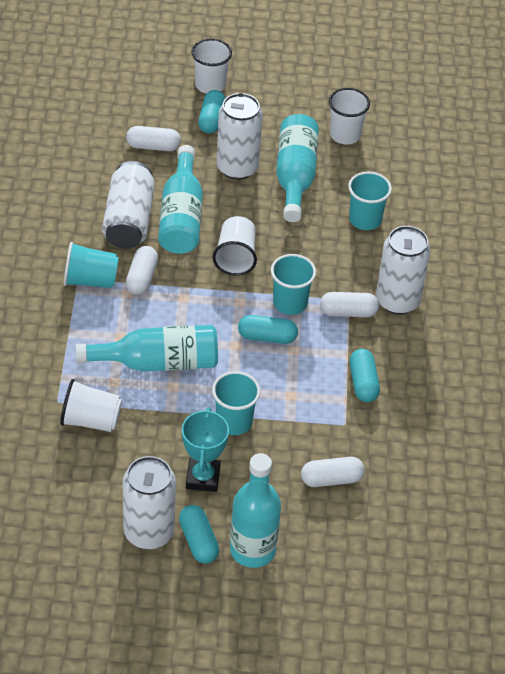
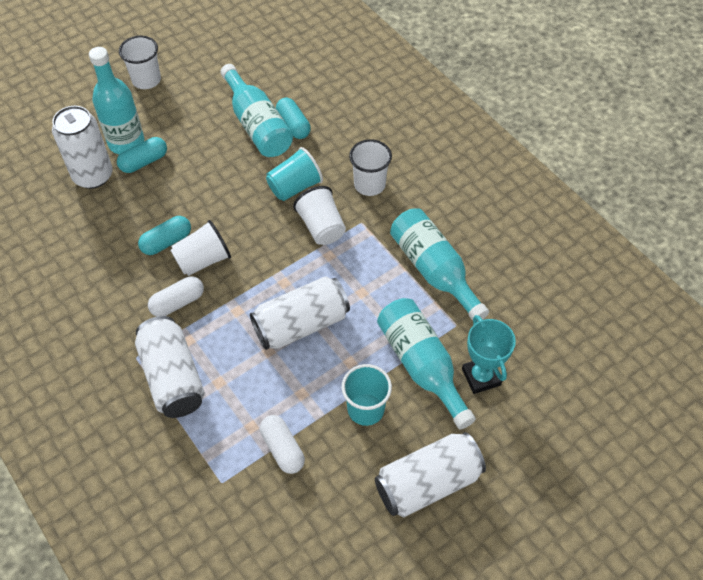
turquoise capsule: [179,505,219,564] [198,90,225,133] [238,315,298,344] [350,349,380,402] = 4 -> [117,137,167,173] [138,216,191,255] [276,98,311,139] = 3
turquoise cup: [64,242,119,288] [212,371,261,435] [271,254,316,315] [348,172,392,230] = 4 -> [266,147,323,201] [342,364,392,426] = 2
white capsule: [126,126,181,151] [126,246,158,295] [301,457,365,487] [320,292,379,317] = 4 -> [148,276,204,317] [260,415,305,474] = 2

